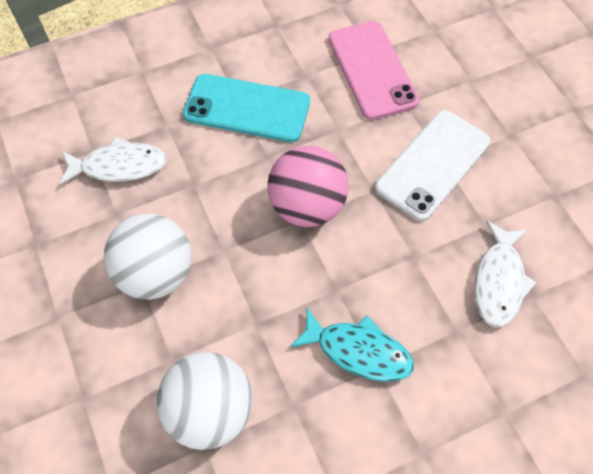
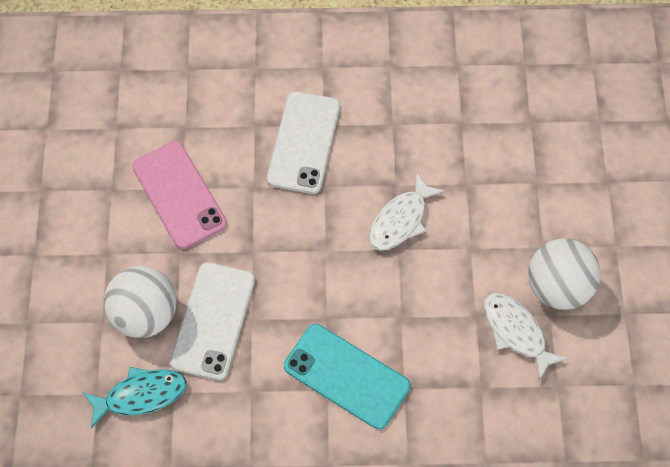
pink ball: [267,146,349,227] = 1 -> none = 0
white phone: [375,110,491,221] = 1 -> [170,262,255,380] [267,91,340,194] = 2

